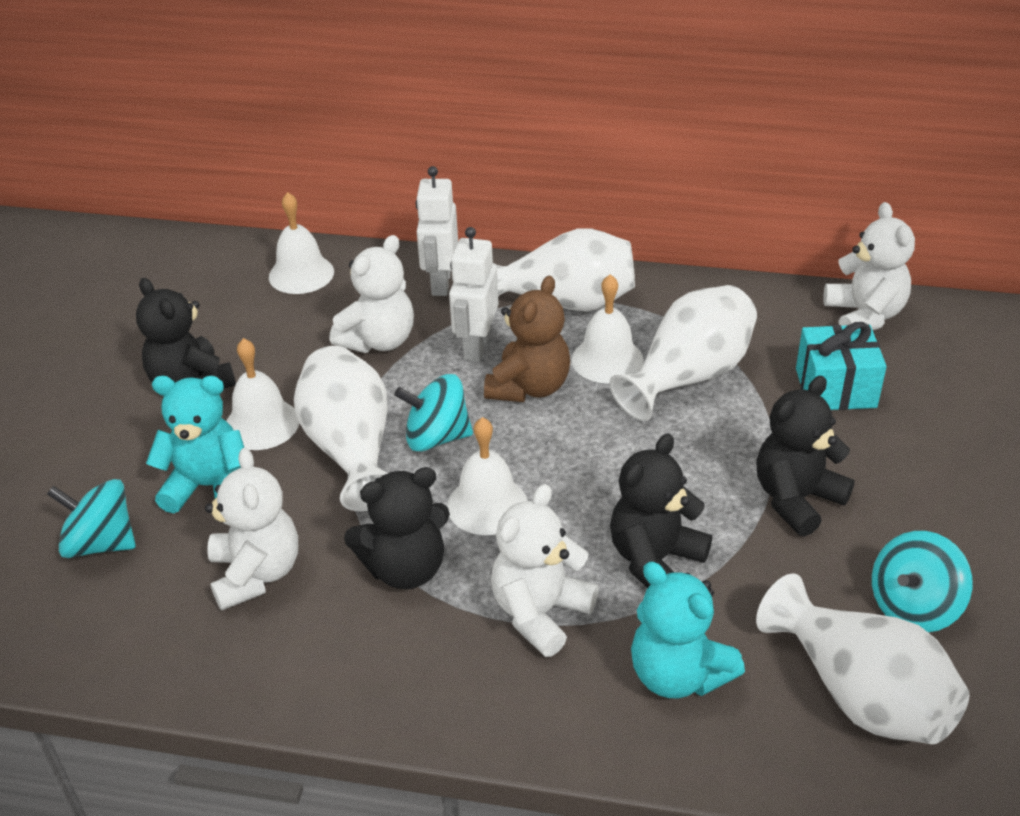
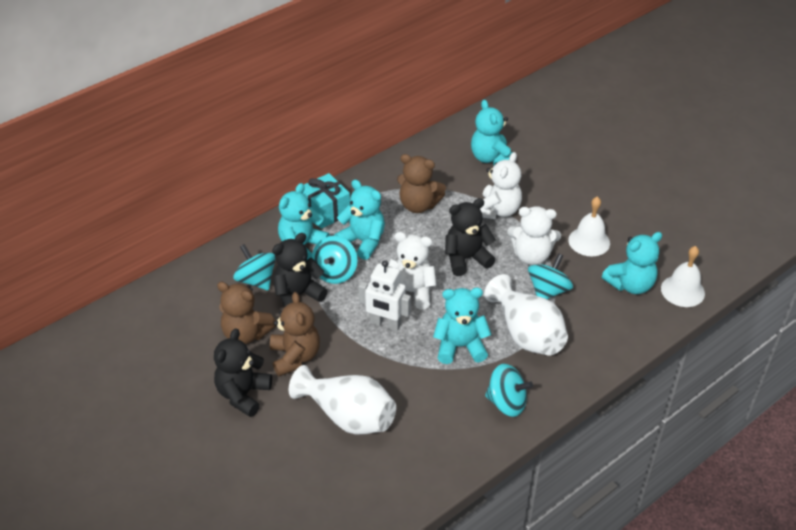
black teddy bear: [136,278,236,389] [344,467,450,589] [610,434,712,588] [756,376,855,536] = 4 -> [214,328,272,417] [272,233,328,307] [445,198,496,276] = 3
brown teddy bear: [484,275,570,402] = 1 -> [217,282,276,344] [270,292,320,376] [397,154,446,213] = 3
turquoise spinning top: [47,479,136,558] [394,374,473,452] [872,531,972,632] = 3 -> [233,244,276,290] [312,236,357,284] [485,364,533,417] [528,253,573,299] = 4
turquoise teddy bear: [146,376,244,513] [631,562,745,699] = 2 -> [278,183,330,260] [334,180,385,260] [433,288,491,364] [471,100,513,166] [602,232,662,294] = 5
white bell: [226,338,299,450] [269,192,334,294] [447,417,528,535] [572,274,644,383] = 4 -> [568,197,610,256] [661,246,705,307] = 2
white robot: [416,166,458,296] [449,227,498,362] = 2 -> [359,260,411,331] = 1
white teddy bear: [205,448,298,610] [330,235,414,353] [491,484,599,657] [824,202,915,330] = 4 -> [388,232,437,310] [480,152,522,219] [507,206,561,265] = 3
white vase: [294,346,388,511] [493,228,635,311] [609,285,757,421] [756,573,970,744] = 4 -> [289,365,396,435] [484,274,568,356] = 2

